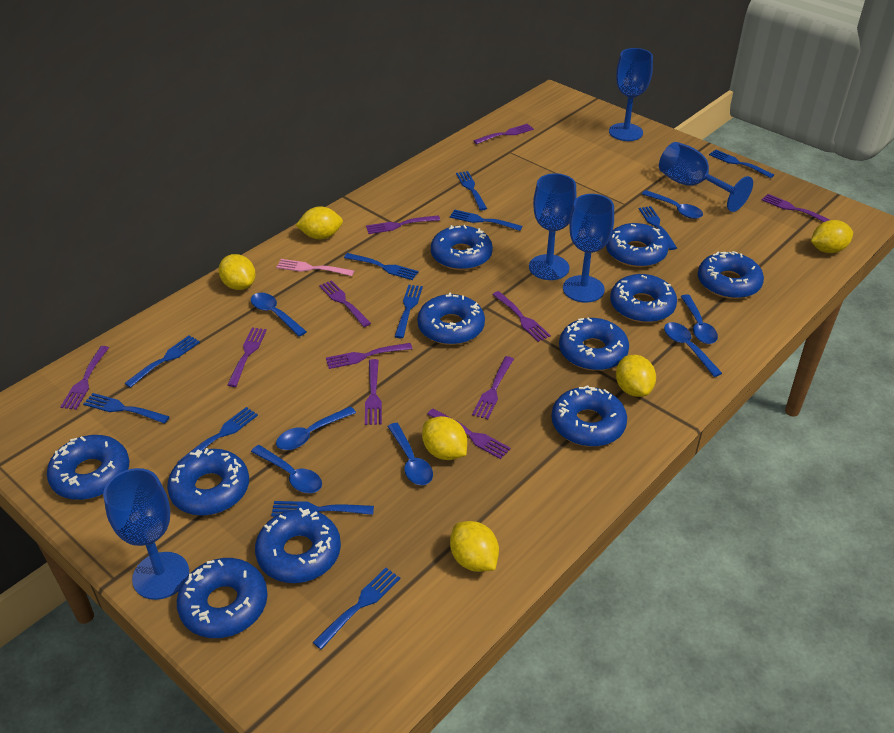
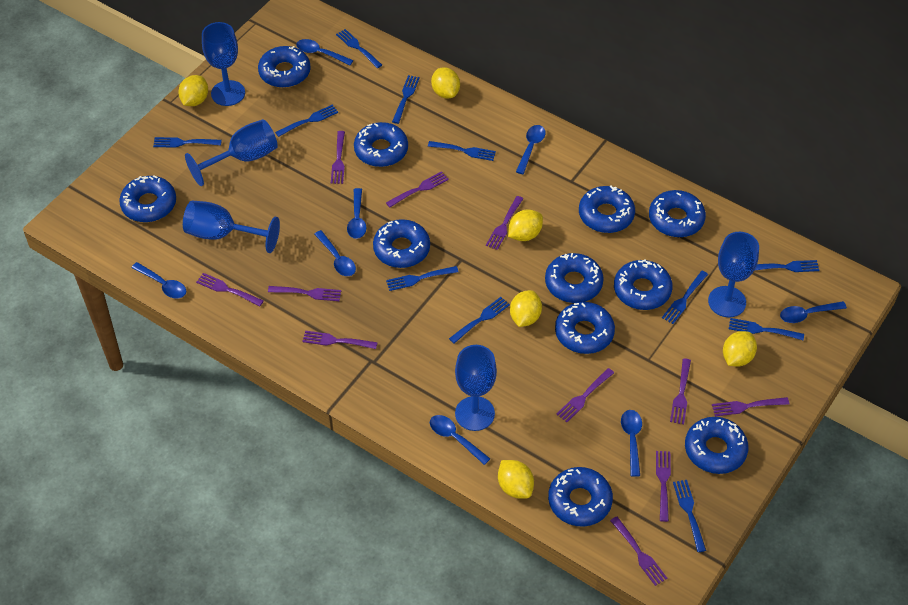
blue spoon: [251,293,307,337] [251,445,322,493] [276,406,356,450] [387,423,433,485] [642,190,703,219] [664,322,722,377] [680,294,718,344] = 7 -> [131,262,186,298] [296,39,353,65] [314,230,356,276] [347,188,366,239] [430,415,490,465] [516,125,546,174] [621,410,642,477] [780,301,847,323] = 8
pink fork: [276,259,354,276] = 1 -> none = 0

